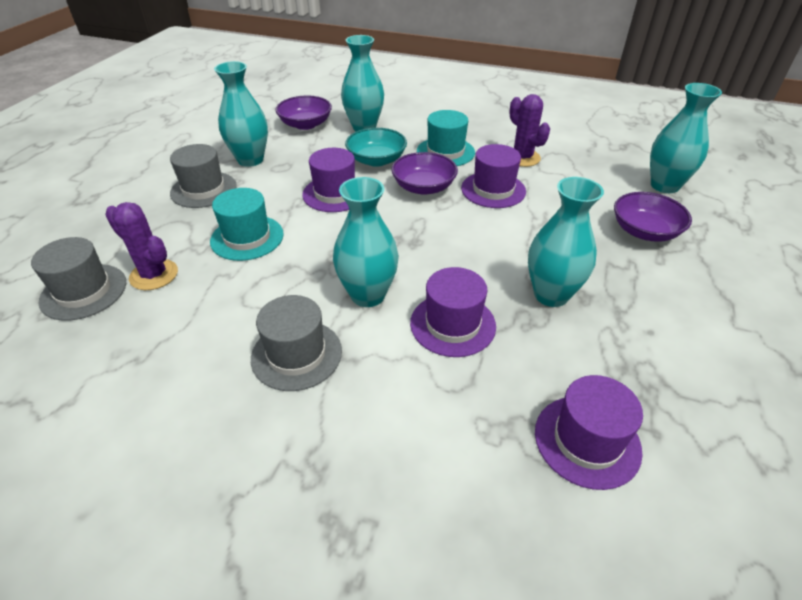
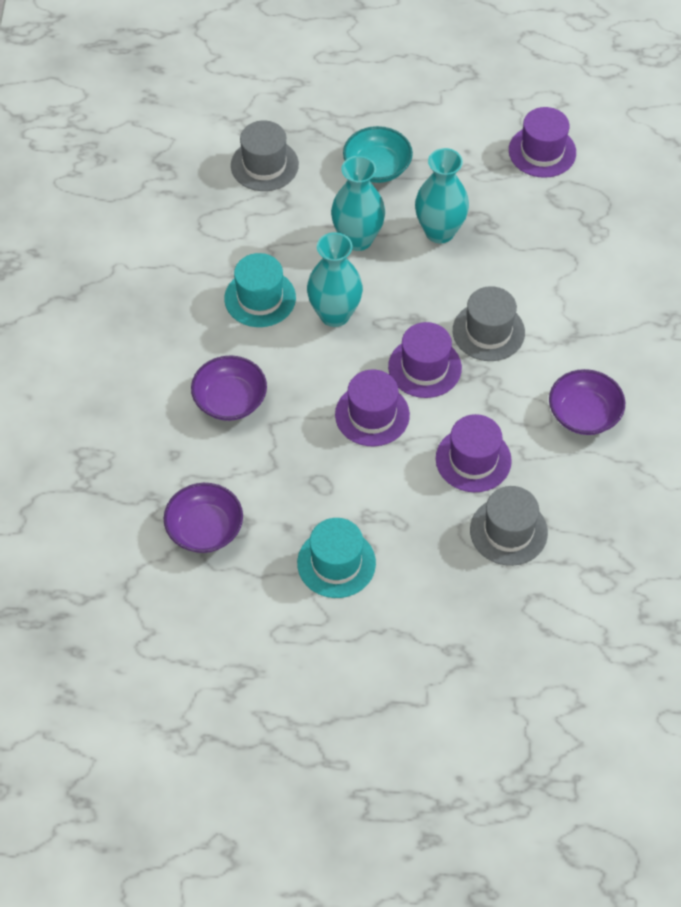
purple cactus: [105,202,178,290] [509,94,550,167] = 2 -> none = 0
turquoise vase: [214,61,268,167] [333,177,399,307] [341,35,384,131] [528,177,604,307] [650,83,722,193] = 5 -> [307,232,363,327] [331,156,385,251] [415,148,469,244] = 3

